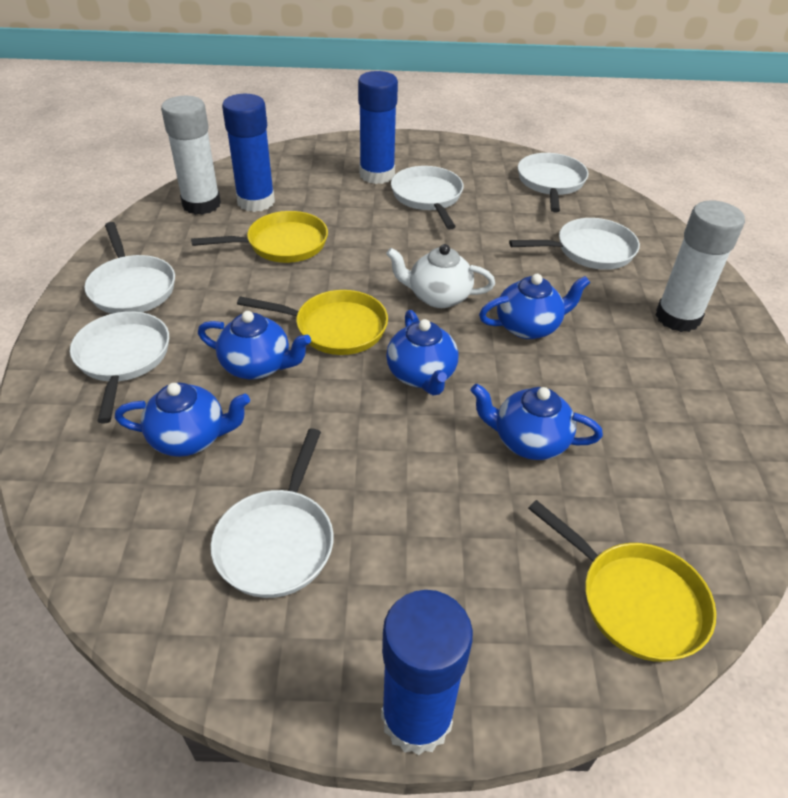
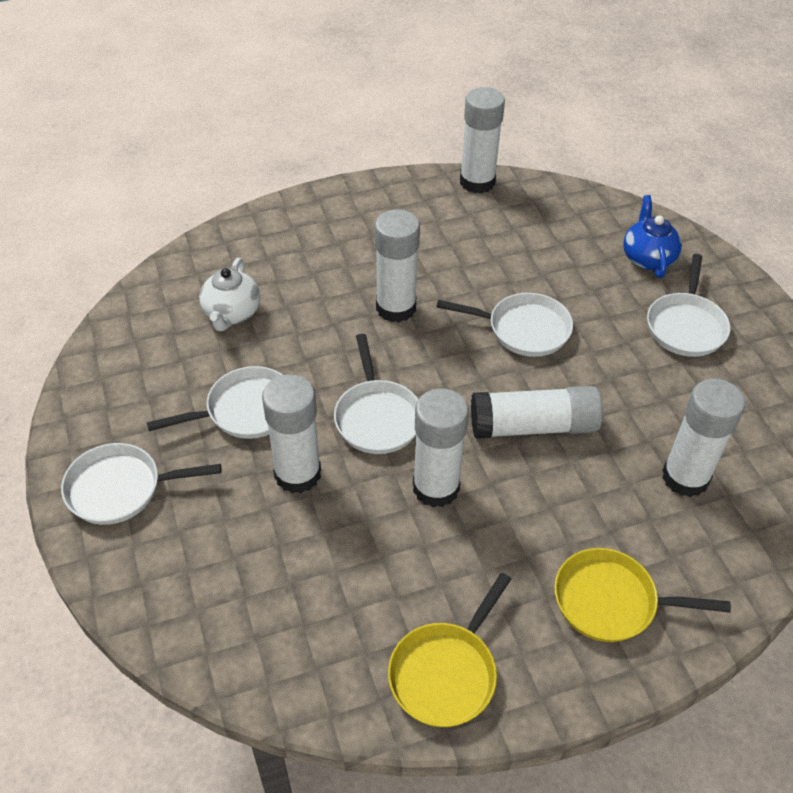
blue glue stick: [222,94,275,212] [358,71,398,184] [381,590,473,755] = 3 -> none = 0
blue teapot: [115,383,250,457] [198,311,311,379] [386,310,458,395] [470,384,603,460] [479,274,590,339] = 5 -> [623,195,682,278] = 1
white glue stick: [161,96,221,215] [655,200,745,332] = 2 -> [262,374,321,493] [375,209,420,322] [413,388,469,507] [460,87,505,193] [471,386,603,439] [662,379,745,497] = 6
white pan: [70,311,169,424] [85,222,175,314] [211,428,334,598] [391,166,464,229] [509,218,640,270] [518,153,588,212] = 6 -> [61,443,222,525] [147,366,283,439] [334,334,419,454] [437,293,573,357] [647,254,730,357] = 5
yellow pan: [191,211,328,263] [237,290,388,355] [528,500,716,662] = 3 -> [388,573,511,727] [555,548,731,642] = 2

